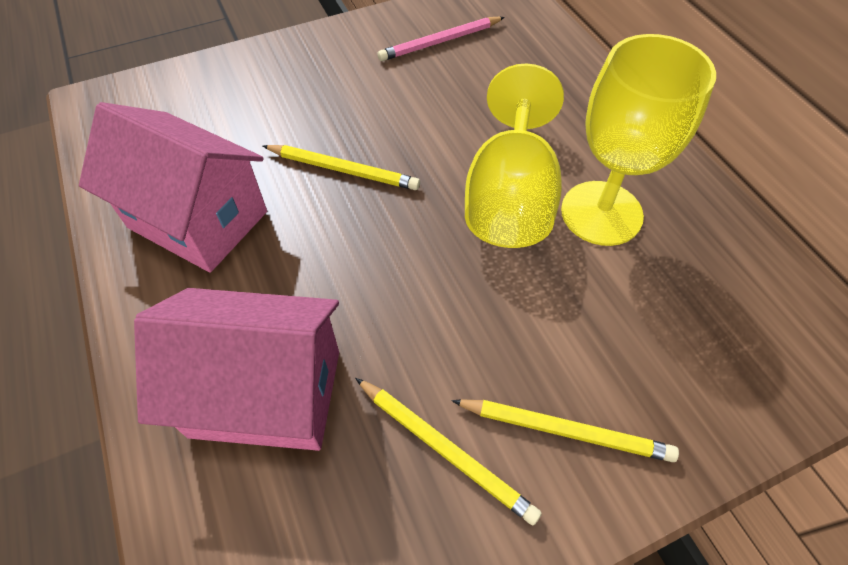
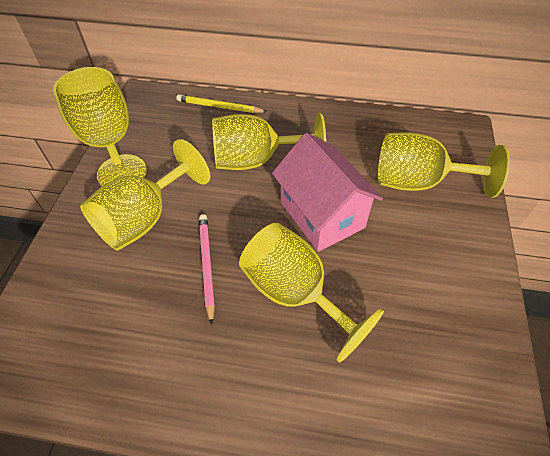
pink house: [79,102,267,273] [134,288,339,451] = 2 -> [272,133,383,252] = 1
yellow goblet: [465,63,564,248] [561,34,716,246] = 2 -> [53,67,147,186] [80,139,210,251] [212,113,326,170] [239,223,384,363] [378,132,510,198] = 5
yellow pencil: [263,145,420,190] [355,378,542,525] [452,399,679,462] = 3 -> [176,94,267,113] = 1

